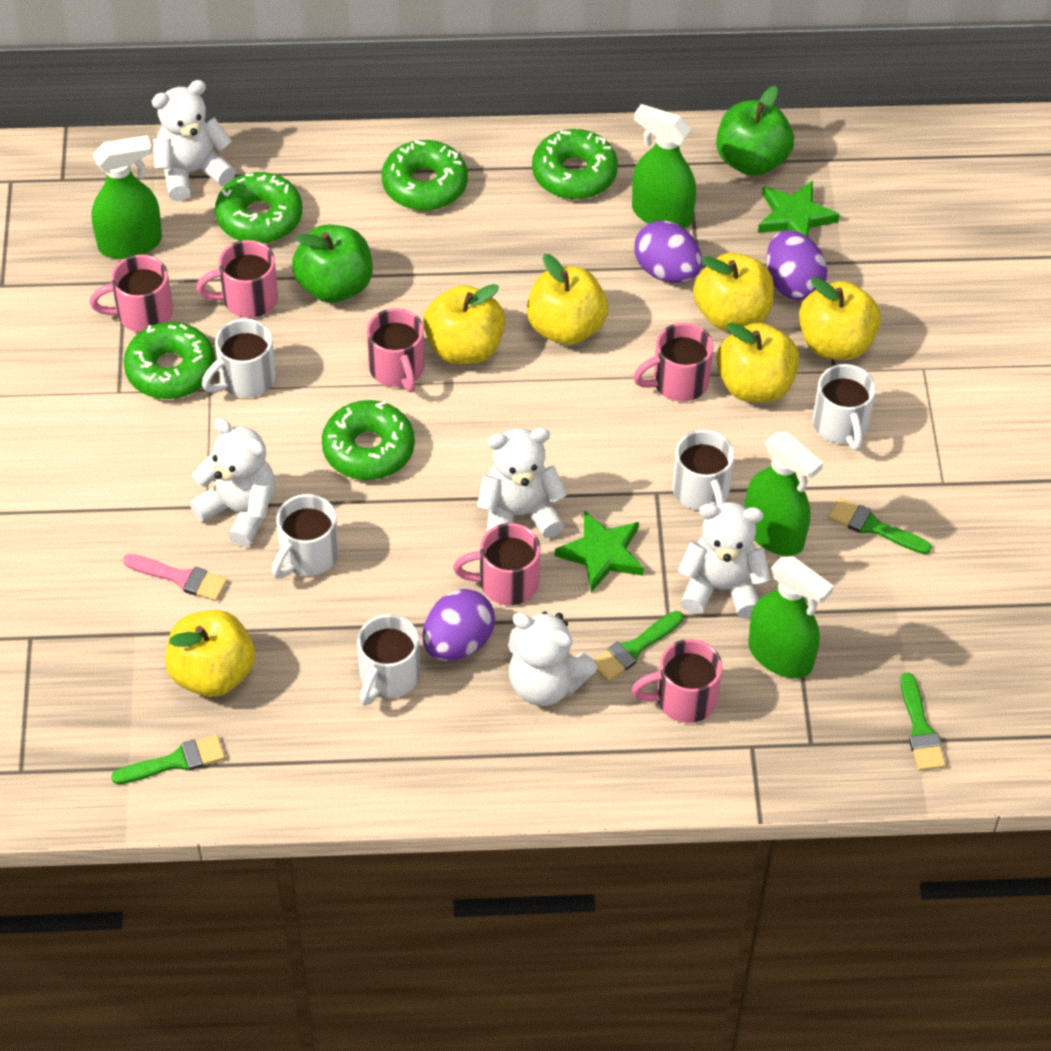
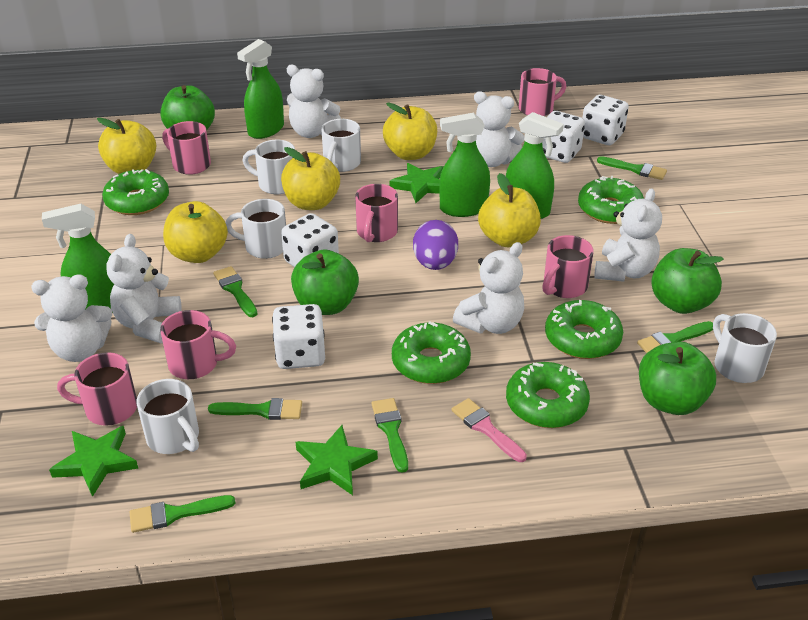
green apple: [292,225,373,303] [716,86,794,176] = 2 -> [161,85,215,130] [291,249,359,315] [639,342,716,415] [651,248,724,314] = 4
green brush: [111,735,225,784] [594,611,683,681] [828,498,932,554] [900,673,946,771] = 4 -> [130,495,235,533] [208,398,302,420] [213,266,257,317] [372,398,408,473] [597,156,667,180] [637,321,713,353] = 6
green star: [555,510,644,592] [758,180,840,237] = 2 -> [49,426,138,497] [296,425,378,495] [390,163,443,203] = 3
purple egg: [423,589,495,661] [634,220,702,283] [766,230,827,301] = 3 -> [413,220,458,270] = 1
white dice: none = 0 -> [272,304,325,369] [281,213,339,267] [542,111,585,163] [582,95,629,145] = 4
white teddy bear: [152,80,236,201] [190,418,276,547] [477,428,567,538] [508,611,597,706] [678,502,771,619] = 5 -> [31,274,112,362] [106,234,182,343] [287,65,341,138] [453,242,524,334] [474,91,524,167] [594,188,662,282] = 6
yellow apple: [165,610,255,697] [423,284,505,364] [527,254,608,345] [693,252,774,331] [716,322,800,402] [799,277,881,360] = 6 -> [97,118,156,174] [163,201,228,263] [281,147,340,210] [383,103,437,160] [478,173,541,247] = 5

